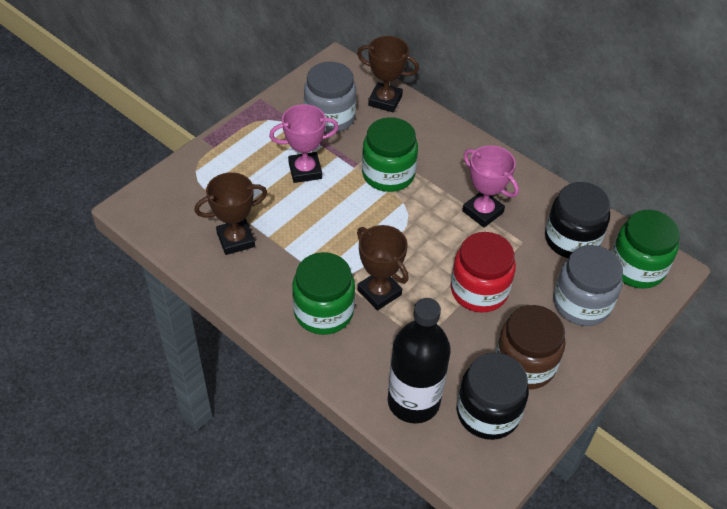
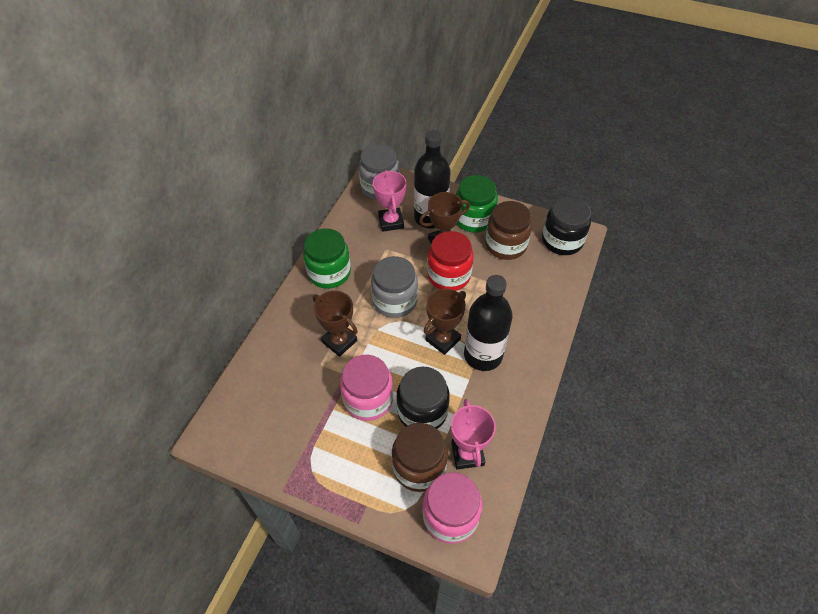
black bottle: [388,298,451,424] = 1 -> [414,130,451,228] [464,275,513,371] = 2
brown jar: [495,305,566,389] = 1 -> [392,423,448,492] [485,201,532,260] = 2
green jar: [292,252,355,335] [362,117,418,192] [612,210,680,289] = 3 -> [303,228,351,289] [456,175,498,233] = 2
pink jar: none = 0 -> [340,355,393,421] [423,472,482,544] = 2

